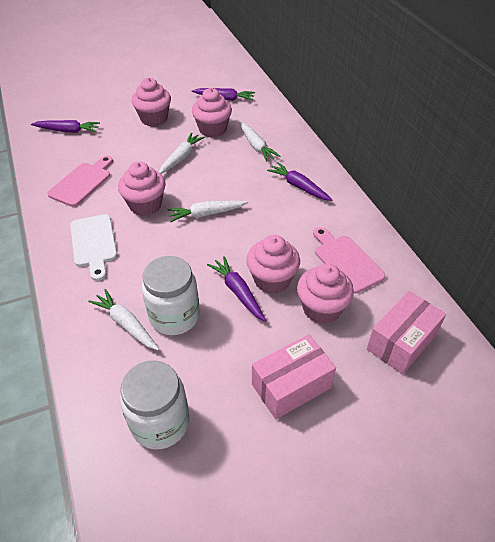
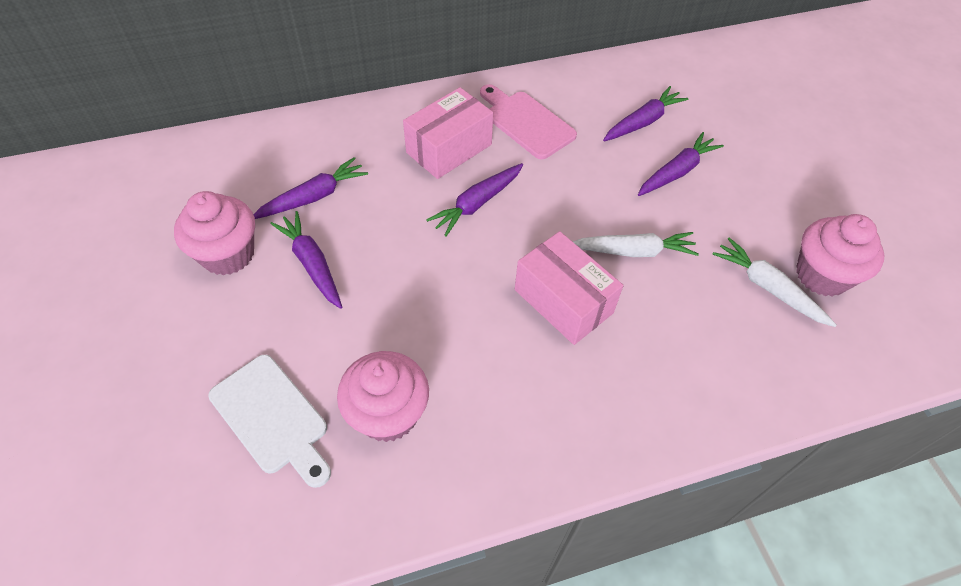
pink cupcake: [118,161,166,216] [132,78,171,126] [192,88,232,138] [246,235,300,294] [297,264,354,324] = 5 -> [174,191,255,275] [337,351,429,442] [796,214,884,296] = 3
pink cutting board: [47,156,113,207] [313,227,385,294] = 2 -> [480,84,577,159] = 1
purple carrot: [31,120,100,133] [192,88,255,101] [207,256,266,322] [267,162,332,201] = 4 -> [254,157,368,219] [271,211,342,309] [426,163,523,236] [603,86,689,141] [638,132,724,196] = 5
white carrot: [88,289,159,350] [159,133,205,174] [167,200,248,222] [239,122,280,162] = 4 -> [573,232,699,257] [712,237,837,327] = 2
white jar: [120,360,189,450] [142,256,200,335] = 2 -> none = 0

